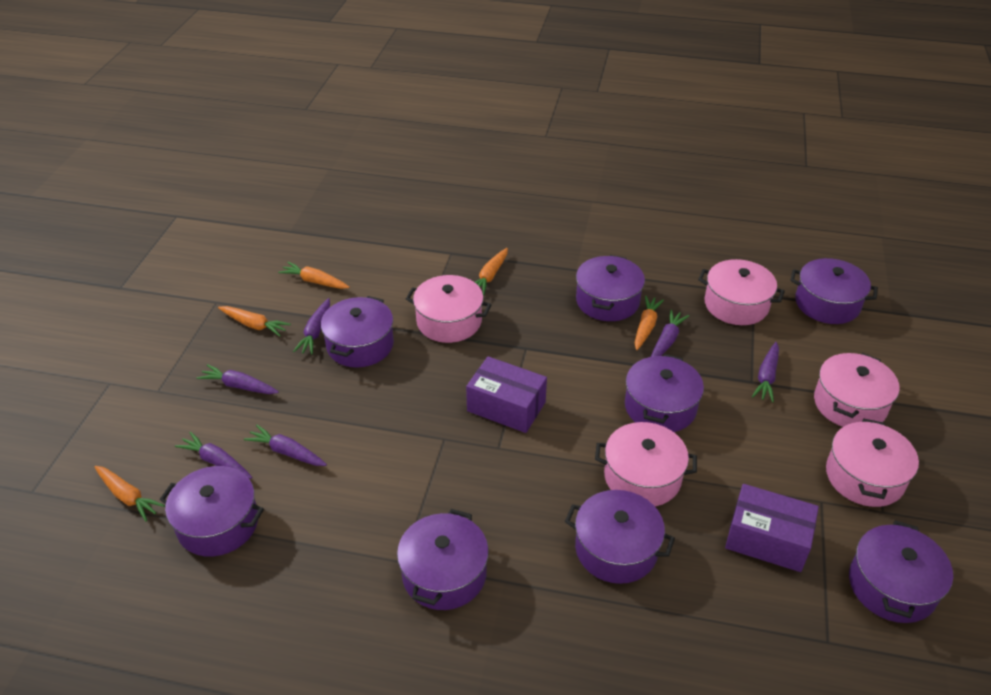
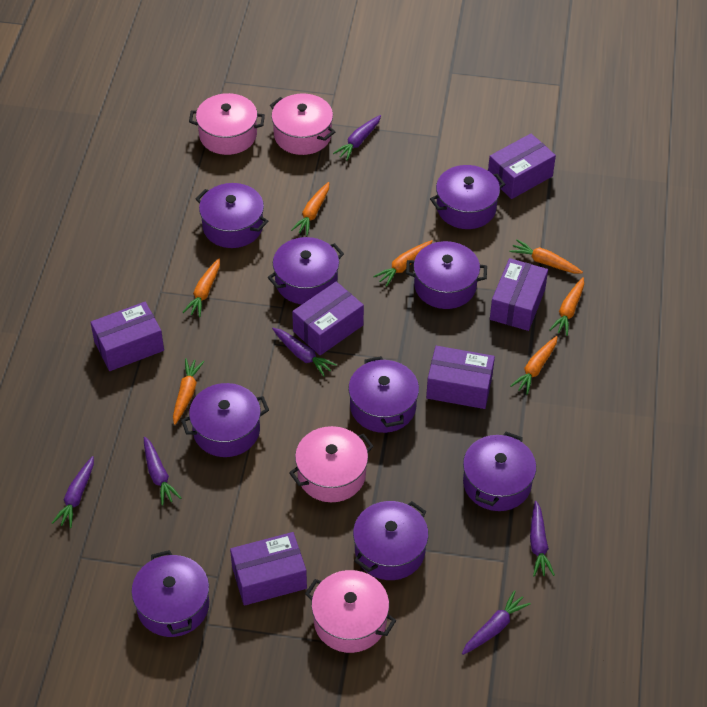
orange carrot: [95,466,165,522] [218,306,291,337] [278,262,349,289] [475,248,508,295] [635,296,664,350] = 5 -> [173,358,204,425] [183,258,220,317] [291,182,329,236] [373,240,433,287] [509,239,583,273] [510,336,558,395] [549,277,584,336] = 7
pink pot: [406,275,492,343] [595,422,697,507] [698,259,785,325] [814,353,900,427] [826,419,919,507] = 5 -> [189,93,265,155] [270,94,335,155] [289,426,374,502] [305,570,396,653] = 4
purple box: [466,356,547,433] [725,484,819,572] = 2 -> [91,302,164,371] [230,532,307,606] [292,281,364,355] [426,346,495,409] [488,133,556,199] [490,258,548,331] = 6
purple pot: [160,466,264,557] [321,296,394,368] [397,509,489,610] [565,490,675,584] [576,255,645,321] [625,354,704,432] [790,258,878,324] [849,520,953,623] = 8 -> [131,550,209,637] [181,383,269,457] [196,183,268,248] [268,237,344,304] [348,356,419,433] [353,501,429,580] [406,241,487,309] [430,165,505,229] [463,432,536,511] = 9

